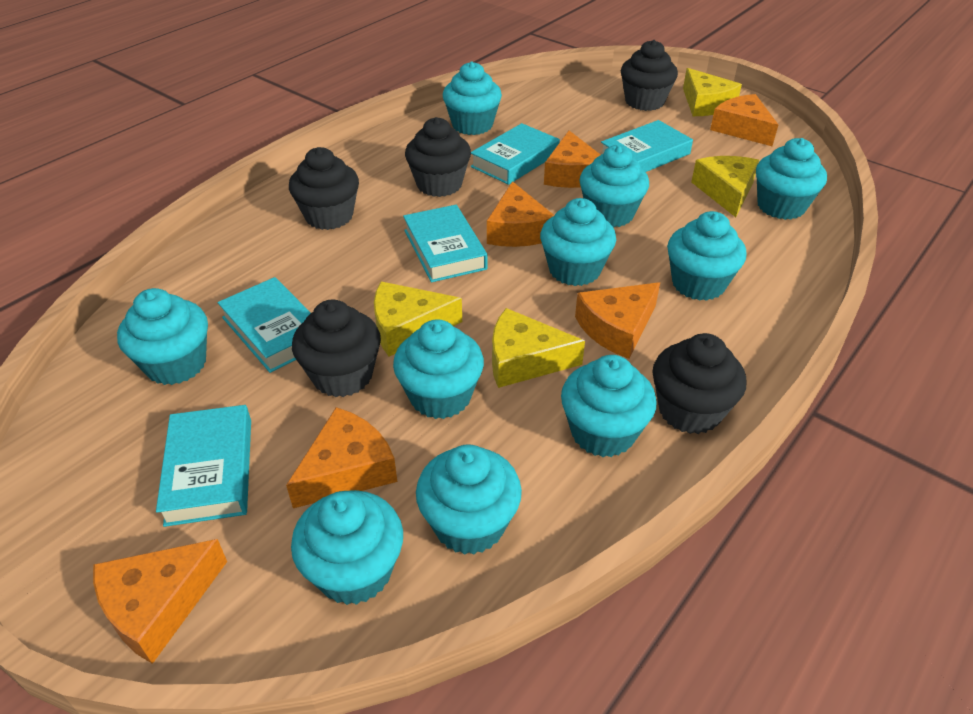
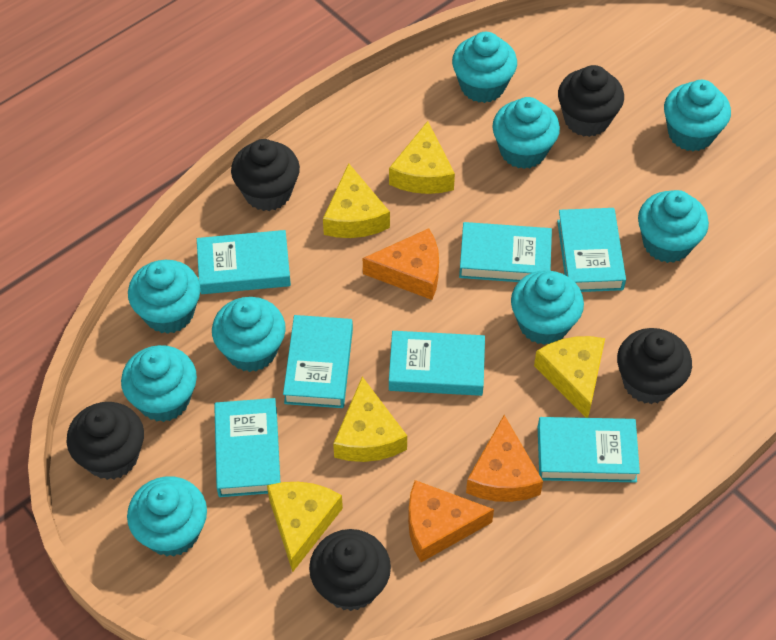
orange cheese: [93,539,227,664] [286,407,397,508] [487,181,555,247] [544,131,601,188] [575,282,660,359] [710,94,778,146] = 6 -> [363,228,439,300] [408,480,494,562] [466,415,543,502] = 3
turquoise book: [156,405,251,527] [218,277,311,373] [403,205,487,282] [471,123,560,185] [601,120,693,172] = 5 -> [197,230,291,294] [214,398,280,497] [283,315,353,408] [389,331,485,396] [459,222,552,282] [538,417,640,482] [557,208,626,292] = 7
turquoise cupcake: [117,288,208,385] [291,490,403,605] [393,319,484,419] [416,444,522,555] [443,61,502,135] [540,198,616,286] [561,355,657,457] [580,145,649,228] [667,211,747,301] [756,138,827,220] = 10 -> [121,345,197,422] [127,476,207,557] [128,260,201,334] [212,297,286,372] [452,32,517,103] [492,97,560,169] [511,270,584,345] [638,190,709,263] [664,80,731,151] = 9
yellow cheese: [374,282,462,356] [492,308,585,388] [683,68,742,116] [691,156,759,217] = 4 -> [267,482,343,572] [323,163,390,238] [333,377,407,462] [389,121,455,194] [534,336,605,418] = 5

